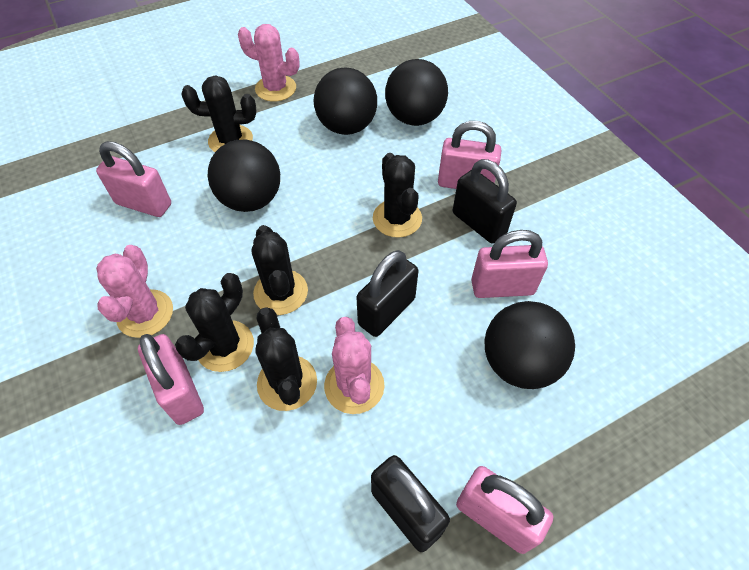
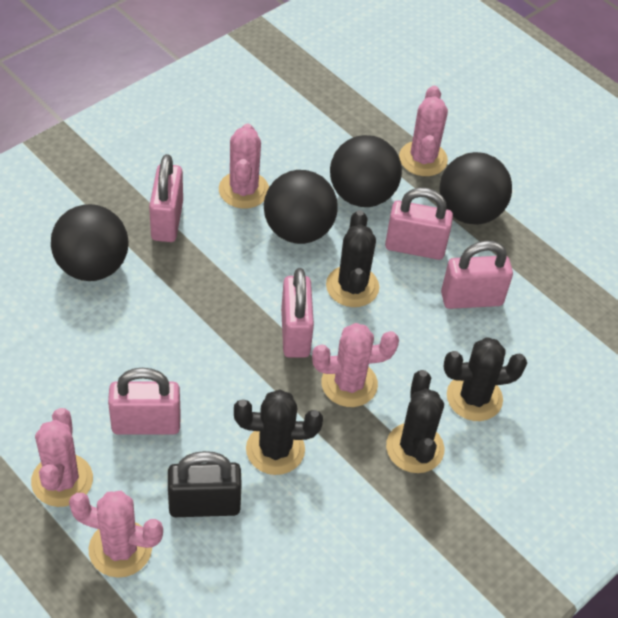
black cactus: [175,273,254,372] [181,75,256,152] [252,225,308,315] [255,307,317,411] [373,153,422,238] = 5 -> [234,389,323,475] [326,210,379,307] [386,370,444,473] [443,337,527,421] = 4
black padlock: [356,250,418,337] [371,455,450,552] [453,159,517,244] = 3 -> [168,451,242,517] = 1
pink cactus: [96,245,173,338] [238,24,300,102] [324,317,385,414] = 3 -> [31,408,93,507] [69,491,163,578] [219,124,269,209] [312,323,399,407] [399,86,448,176] = 5

